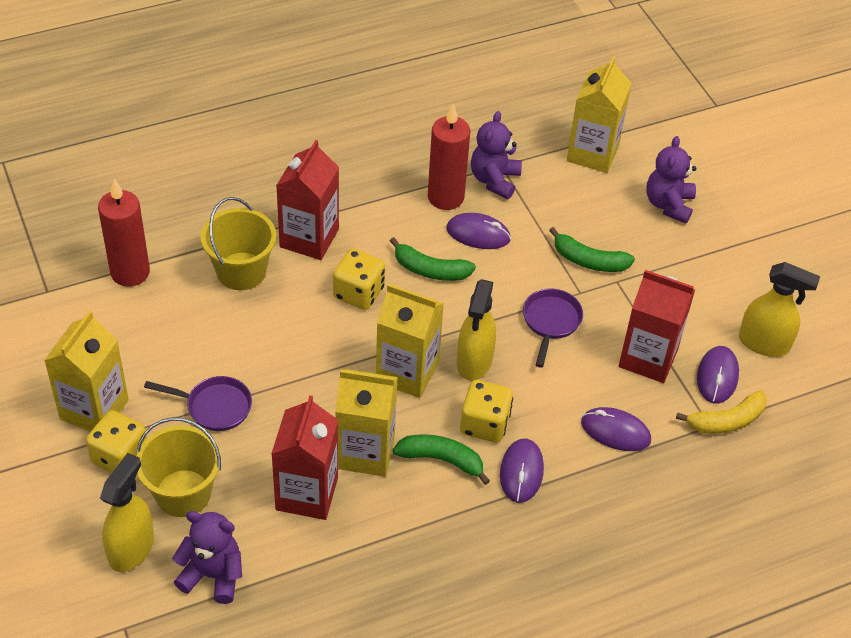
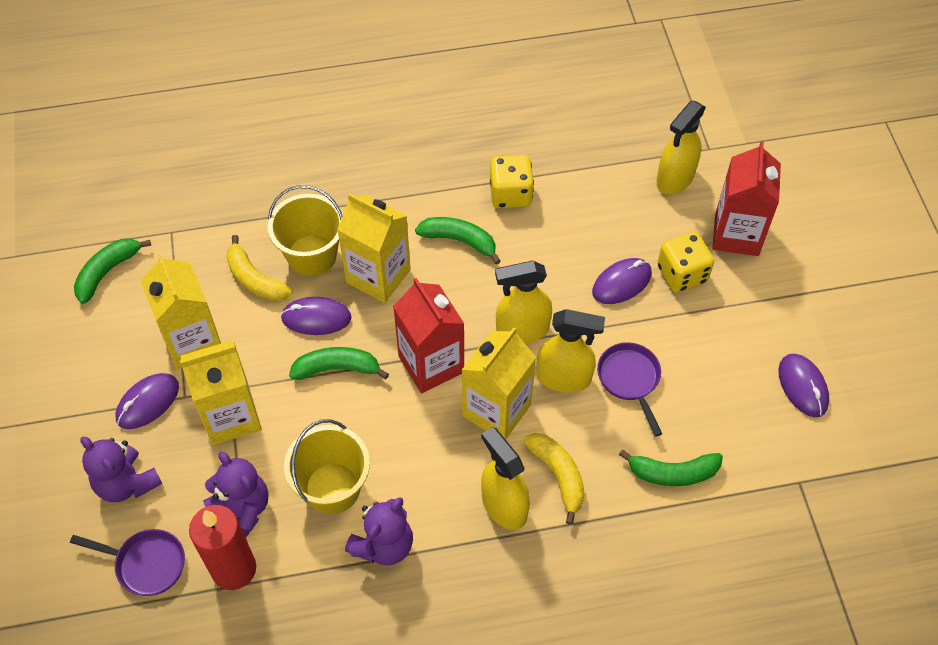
green banana: [390,237,476,281] [393,434,490,485] [549,227,635,272] = 3 -> [74,238,151,304] [289,347,389,379] [415,217,501,265] [619,450,723,486] = 4
red candle: [98,179,150,287] [428,104,471,210] = 2 -> [189,505,256,590] = 1
red carton: [271,395,338,520] [276,140,339,260] [619,270,695,383] = 3 -> [393,278,464,393] [712,141,781,256] = 2
yellow banana: [676,390,767,434] = 1 -> [226,235,292,301] [523,433,585,525] = 2
yellow dice: [86,410,147,473] [333,249,385,310] [460,380,513,443] = 3 -> [490,155,534,208] [657,232,714,292] = 2
yellow spray bottle: [100,453,154,572] [457,279,496,381] [739,262,820,357] = 3 -> [481,427,530,530] [495,261,552,344] [537,309,605,393] [656,101,706,195] = 4

